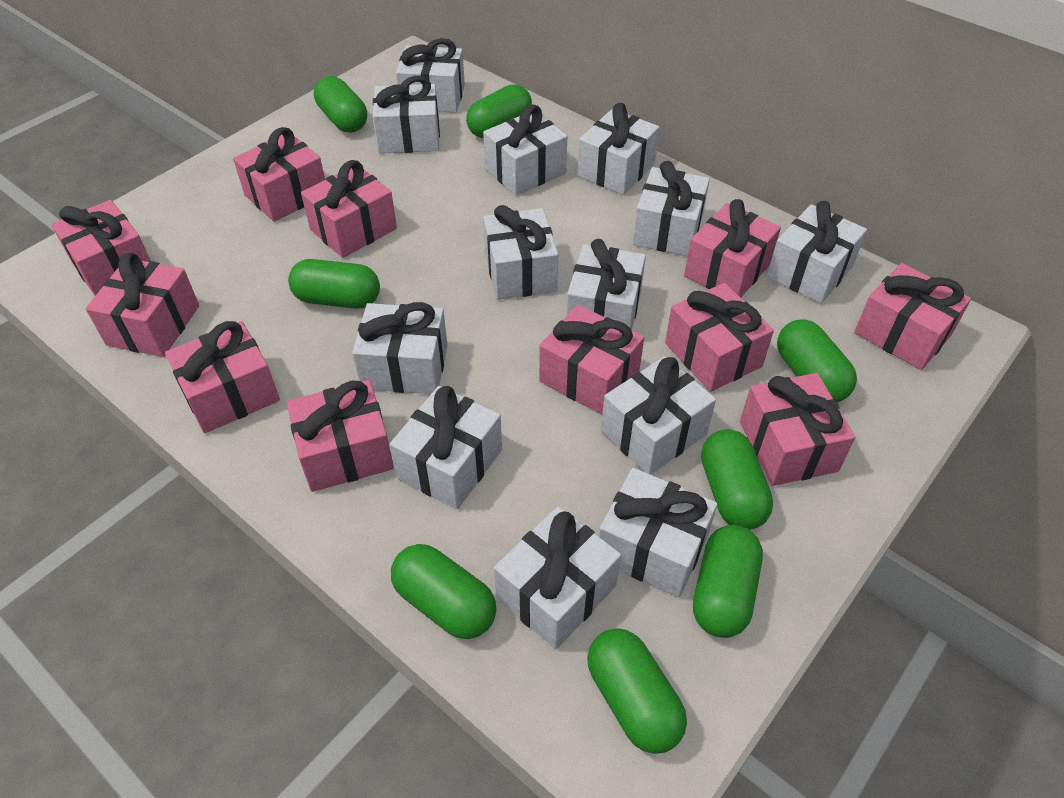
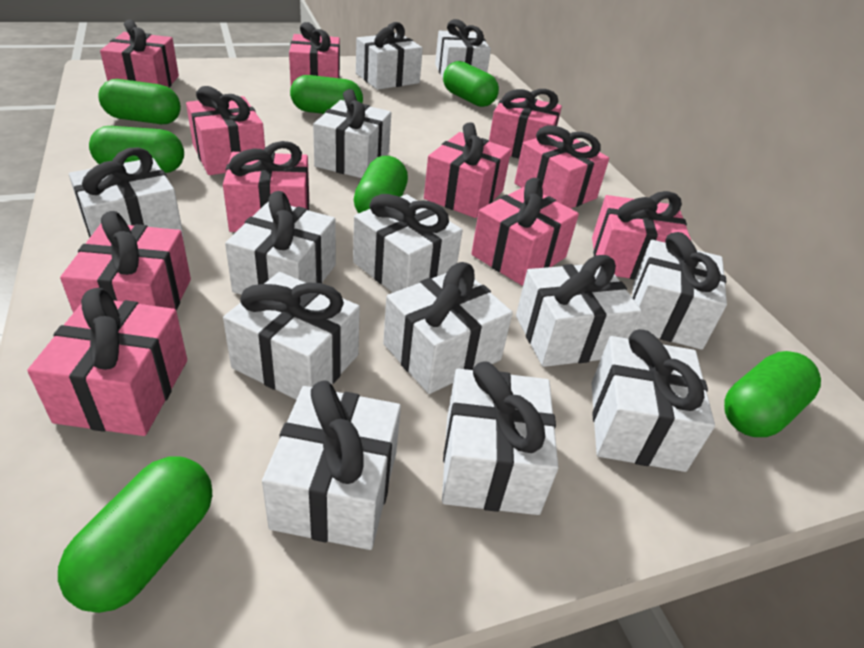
green capsule: [288,259,380,309] [314,76,367,132] [391,544,496,639] [466,84,532,138] [587,628,687,754] [693,525,763,638] [701,429,773,530] [777,319,857,402] = 8 -> [58,457,212,613] [89,126,184,173] [99,79,181,124] [290,75,363,114] [354,156,408,213] [443,61,499,107] [724,351,821,437] = 7

